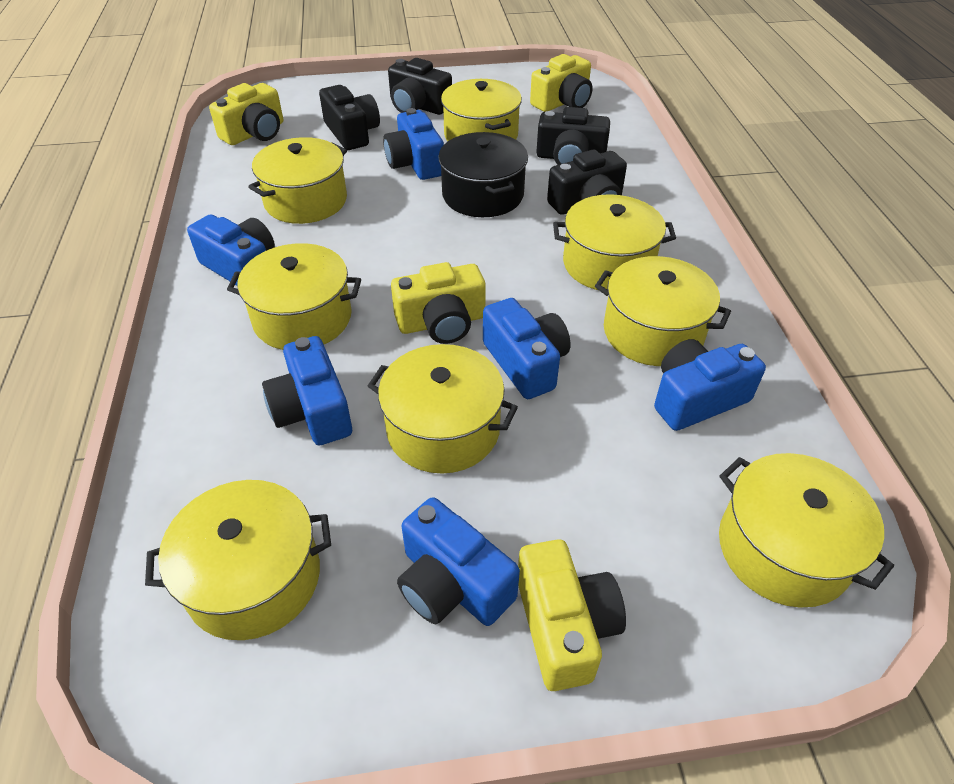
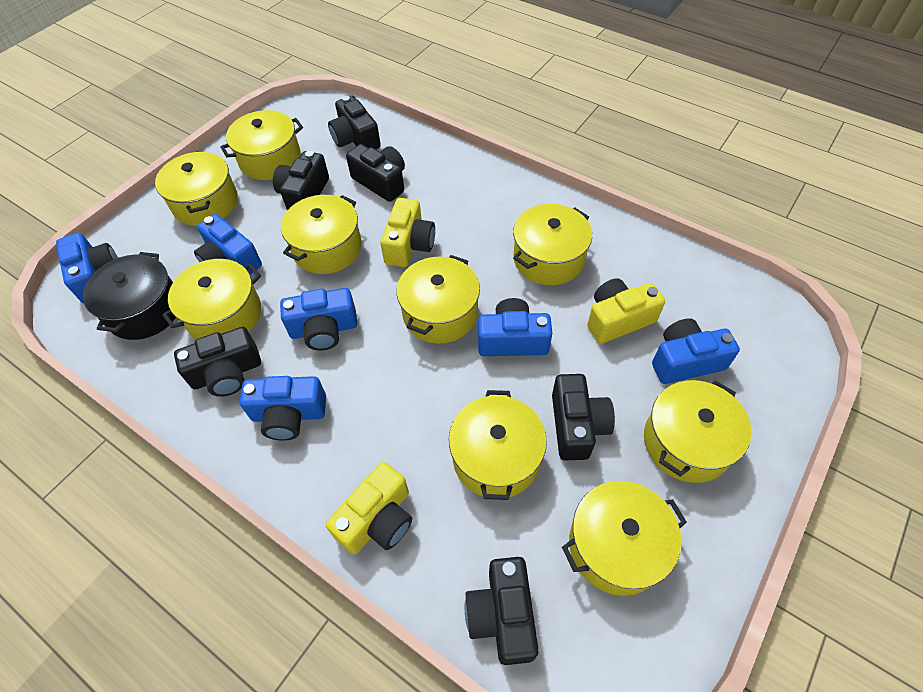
black camera: [319,85,380,150] [388,58,452,115] [536,107,610,165] [547,149,627,215] = 4 -> [174,327,261,397] [273,151,329,210] [328,96,381,149] [346,144,405,202] [465,557,539,665] [552,374,615,460] = 6
yellow camera: [209,83,283,145] [391,262,486,344] [518,539,626,691] [530,54,593,112] = 4 -> [326,462,412,554] [380,198,435,267] [587,278,665,344] = 3
yellow pot: [145,480,331,640] [227,243,361,350] [248,137,347,224] [368,344,518,474] [441,79,522,142] [553,194,676,290] [595,256,731,366] [719,453,894,608] = 8 -> [155,151,238,226] [162,259,261,339] [220,110,303,180] [281,195,362,274] [397,255,480,344] [449,390,547,500] [513,204,592,285] [562,481,687,596] [644,380,752,483] = 9

